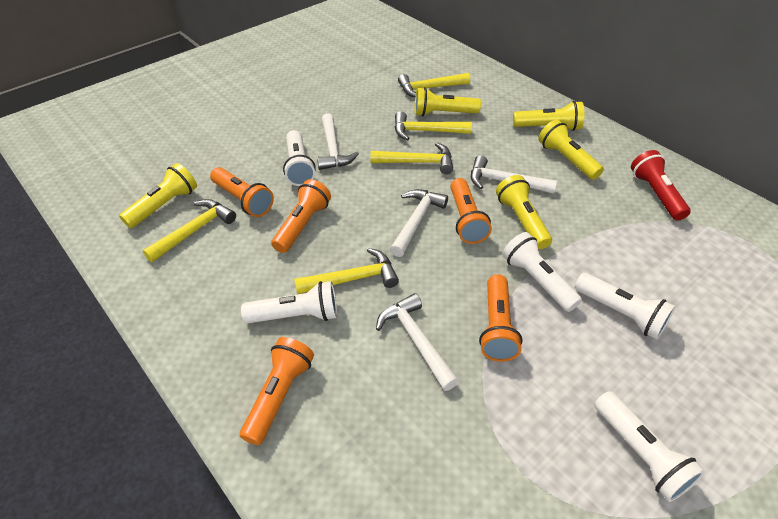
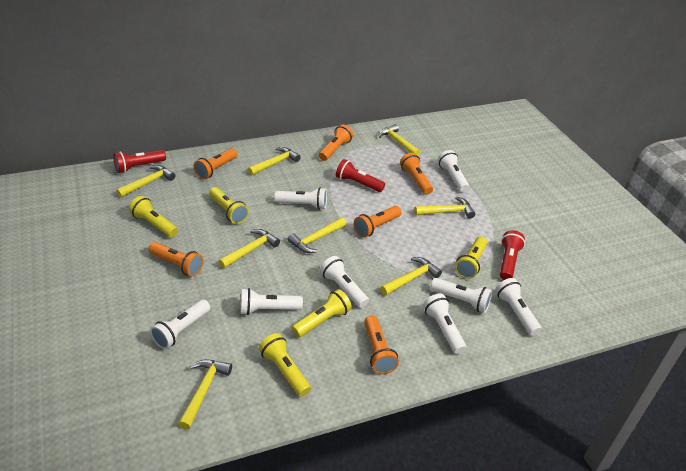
orange flashlight: [210,167,274,217] [240,337,314,445] [271,179,331,253] [450,178,492,244] [479,274,523,362] = 5 -> [148,242,204,277] [194,148,238,179] [319,124,353,161] [354,206,401,237] [364,315,399,374] [400,153,433,195] = 6
red flashlight: [631,150,691,221] = 1 -> [113,150,166,173] [336,159,385,192] [500,230,525,280] = 3
white flashlight: [241,281,337,323] [283,130,316,186] [502,232,582,312] [575,273,676,340] [595,391,705,502] = 5 -> [150,299,210,349] [240,288,303,315] [274,187,327,210] [320,256,369,308] [423,294,467,354] [430,278,492,313] [438,150,469,192] [495,278,542,336] = 8
white hammer: [317,113,359,170] [376,293,459,391] [390,189,448,257] [471,155,557,194] = 4 -> none = 0
yellow hammer: [142,199,236,262] [294,248,399,294] [371,143,453,174] [395,111,472,141] [398,73,470,97] = 5 -> [116,165,175,198] [178,359,232,430] [218,229,280,269] [248,147,301,175] [288,217,346,253] [379,124,421,156] [380,257,442,296] [414,197,475,219] = 8

